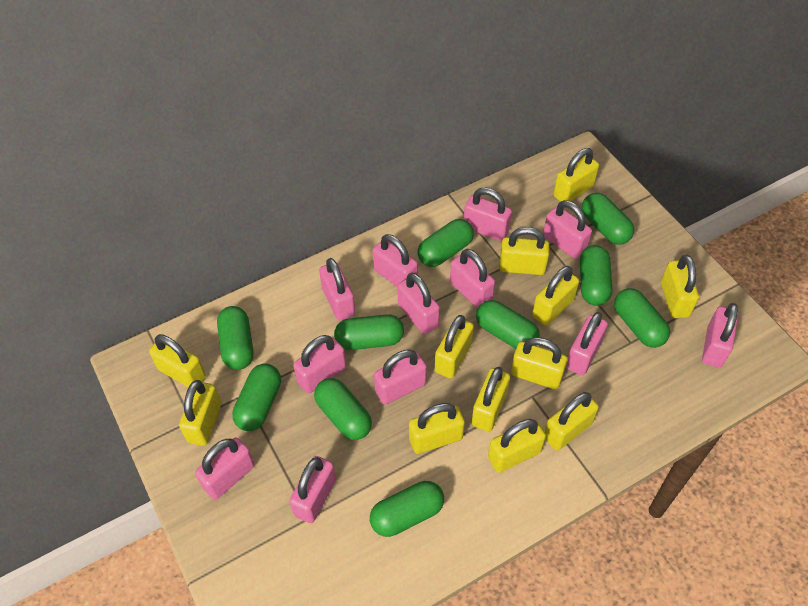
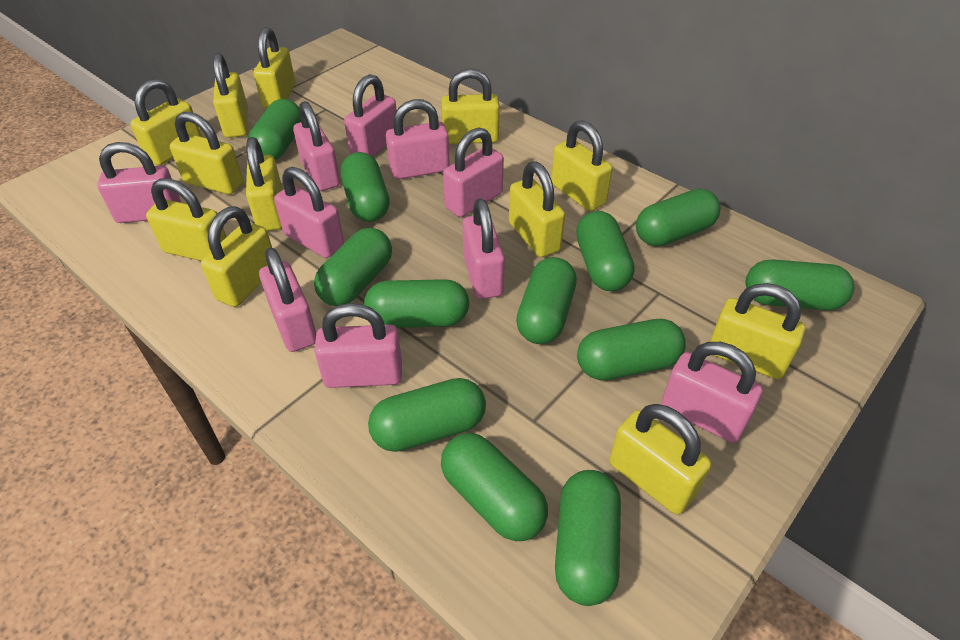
green capsule: [217,306,253,370] [232,364,281,431] [314,378,372,440] [334,314,404,350] [370,481,444,537] [418,219,474,267] [476,300,540,349] [580,245,612,306] [582,193,634,245] [614,288,670,348] = 10 -> [248,99,301,160] [314,228,392,306] [341,152,390,222] [364,279,469,328] [368,378,486,452] [441,433,548,541] [516,257,577,344] [555,470,621,606] [576,211,634,291] [577,319,685,380] [636,189,720,247] [745,259,854,310] = 12
pink padlock: [195,437,255,500] [289,456,336,523] [293,335,346,393] [319,258,355,321] [372,234,418,287] [374,349,427,405] [397,273,440,334] [450,249,495,308] [464,187,512,241] [543,200,592,259] [566,312,608,375] [702,303,738,368] = 12 -> [97,142,181,223] [259,247,316,352] [274,167,344,258] [293,101,340,191] [314,303,402,388] [344,74,397,157] [386,99,450,180] [443,127,504,217] [463,198,505,299] [661,342,763,443] = 10

